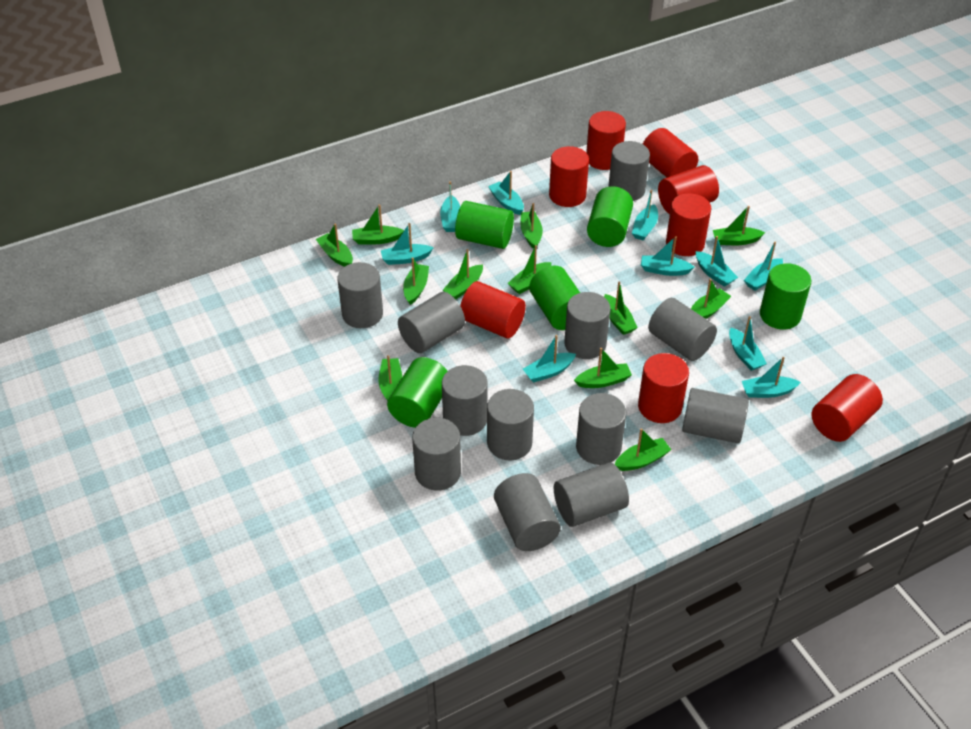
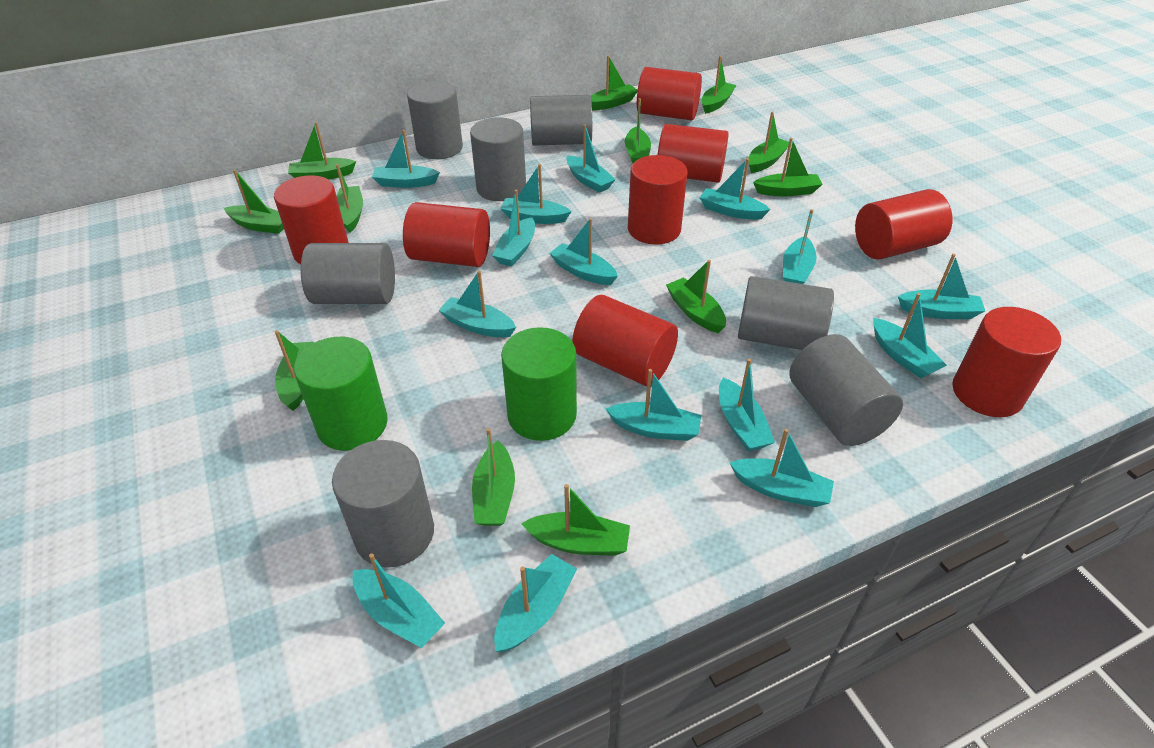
green cylinder: [387,357,447,428] [455,201,514,249] [529,265,580,330] [587,186,633,247] [760,263,812,330] = 5 -> [294,337,388,451] [501,327,577,441] = 2
grey cylinder: [337,262,383,328] [398,292,465,353] [412,418,461,491] [442,365,488,436] [487,389,534,460] [494,473,561,551] [554,463,629,527] [564,292,611,359] [576,393,626,465] [608,141,650,201] [648,298,717,361] [682,388,749,443] = 12 -> [301,243,395,304] [332,440,434,568] [407,81,463,159] [470,118,526,201] [530,95,592,146] [738,276,834,350] [789,334,903,446] = 7
turquoise boat: [381,223,434,265] [440,181,460,232] [488,171,524,215] [523,335,576,382] [632,190,658,240] [641,236,694,276] [696,236,738,287] [729,316,767,371] [742,357,801,398] [744,242,783,291] = 10 -> [353,554,445,648] [372,130,440,188] [438,271,516,338] [492,190,535,266] [494,554,577,652] [500,164,572,224] [549,218,618,285] [566,124,616,193] [606,369,701,441] [700,158,771,220] [719,359,775,451] [730,429,834,507] [783,209,816,284] [873,293,947,378] [898,254,985,319] = 15

